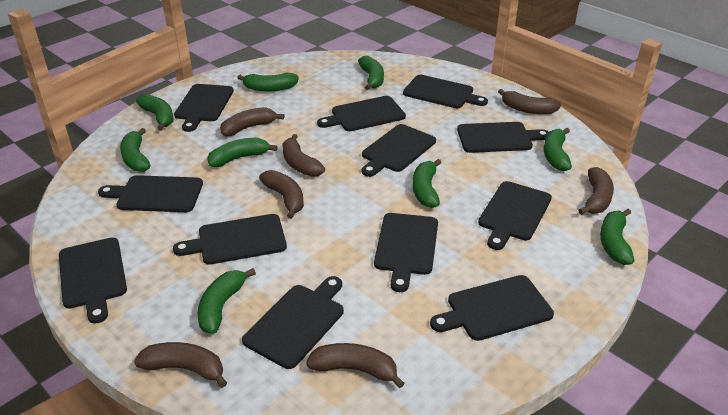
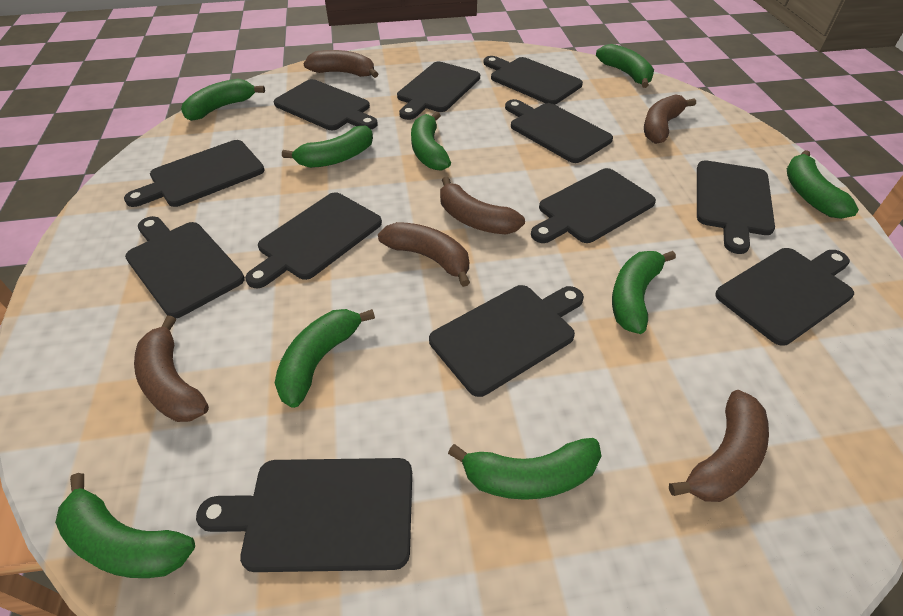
brown banana: [134,342,227,388] [220,107,284,136] [259,170,304,219] [282,134,325,177] [306,343,404,388] [498,89,561,114] [578,167,614,215] = 7 -> [134,316,209,422] [303,50,378,78] [378,222,470,287] [440,176,525,234] [644,94,696,144] [669,390,769,502] = 6

